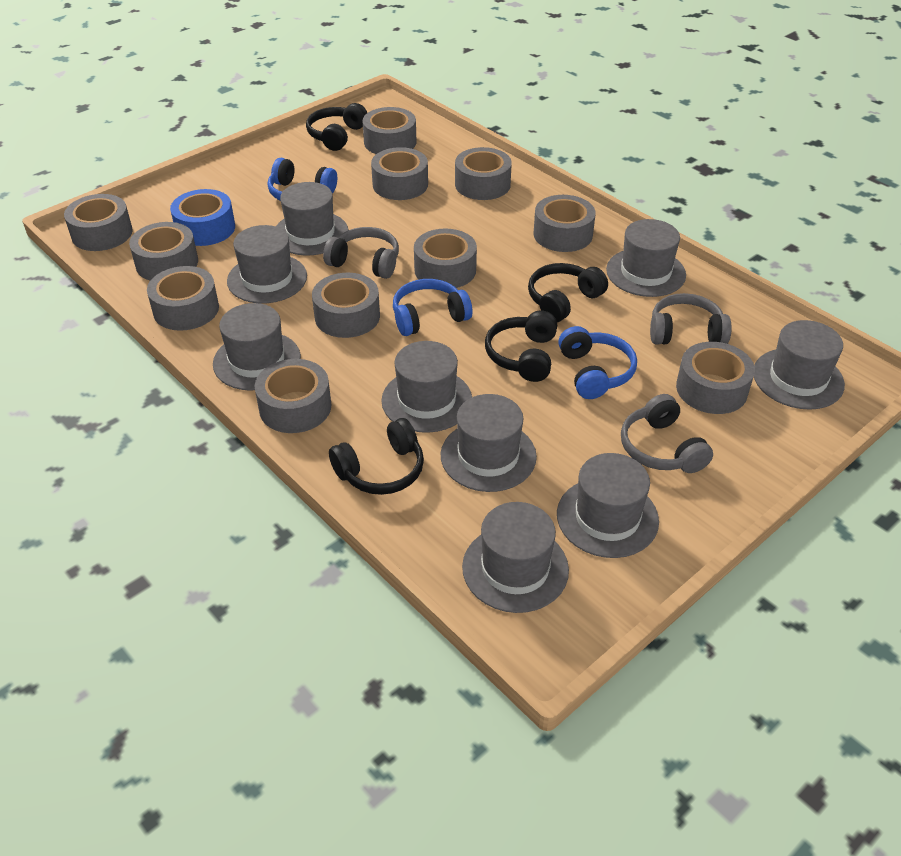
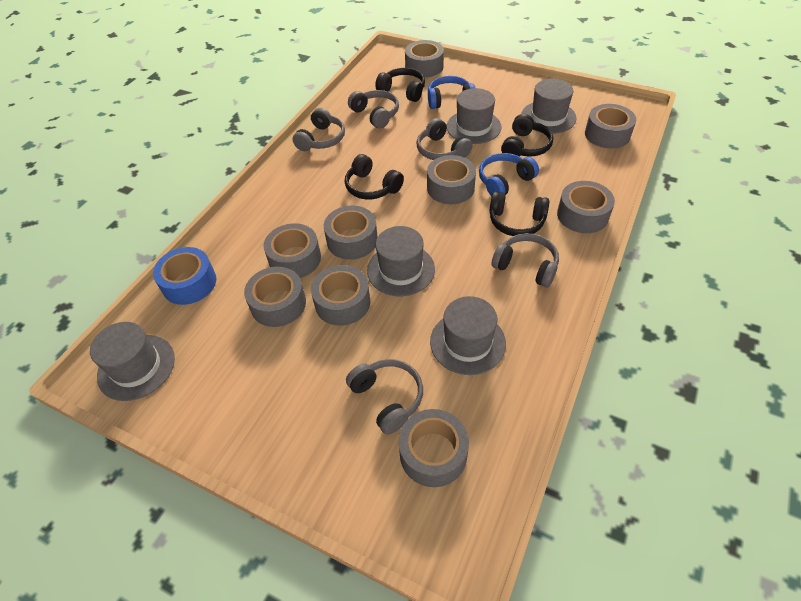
blue headphones: [268,158,337,201] [393,279,473,336] [558,326,637,399] = 3 -> [428,76,475,109] [479,153,539,196] = 2
grey hat: [213,303,301,391] [227,225,307,303] [276,182,349,255] [381,341,472,433] [441,394,537,492] [462,502,569,613] [557,453,659,558] [606,219,686,297] [754,320,845,410] = 9 -> [90,322,175,401] [367,226,435,297] [430,296,506,375] [447,88,501,144] [521,79,577,134] = 5
grey headphones: [323,227,399,279] [621,394,713,473] [650,293,731,345] = 3 -> [293,108,345,151] [346,359,423,435] [348,90,399,129] [417,118,473,160] [492,233,559,288] = 5
grey tape: [64,194,133,251] [129,222,198,281] [147,266,219,331] [255,359,331,433] [312,273,380,338] [363,107,416,154] [371,147,428,200] [414,229,477,288] [455,147,512,200] [533,195,596,252] [676,342,755,414] = 11 -> [244,267,306,327] [264,223,321,278] [311,265,370,326] [324,206,378,260] [398,409,469,487] [405,40,444,78] [427,155,476,204] [557,181,615,233] [585,104,636,149] = 9

